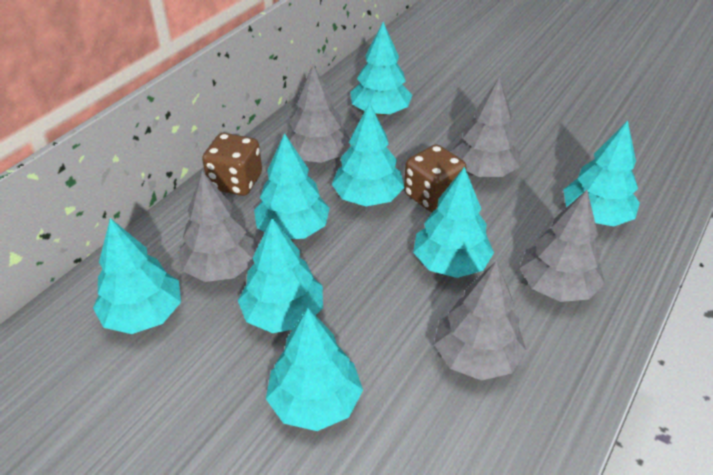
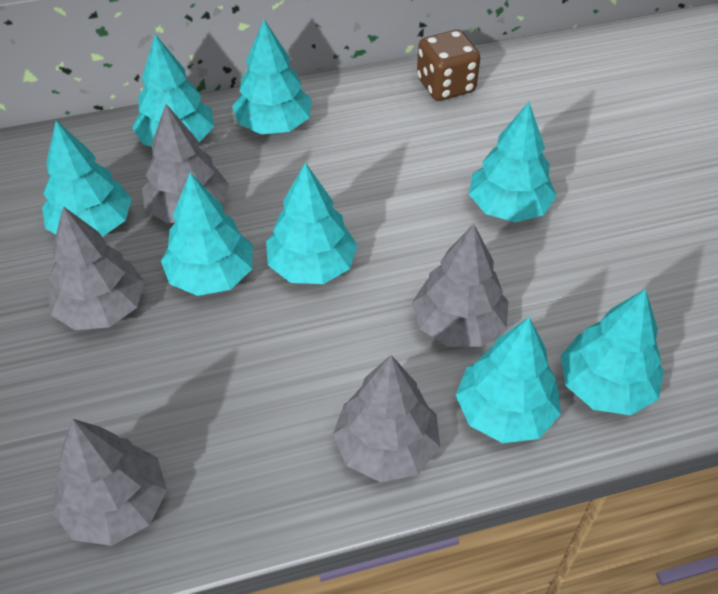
brown dice: [202,133,262,196] [404,144,467,212] = 2 -> [417,30,480,101] = 1

